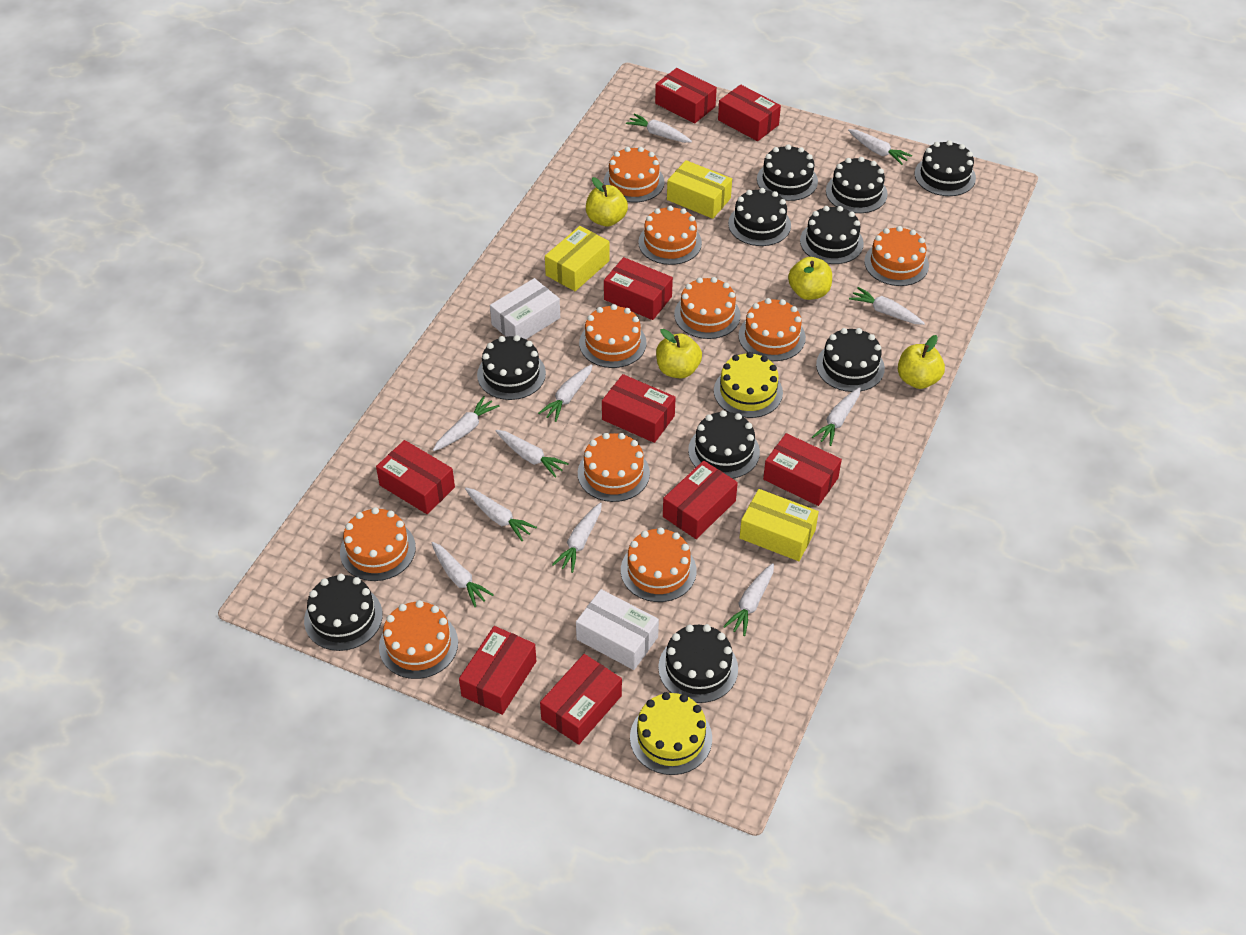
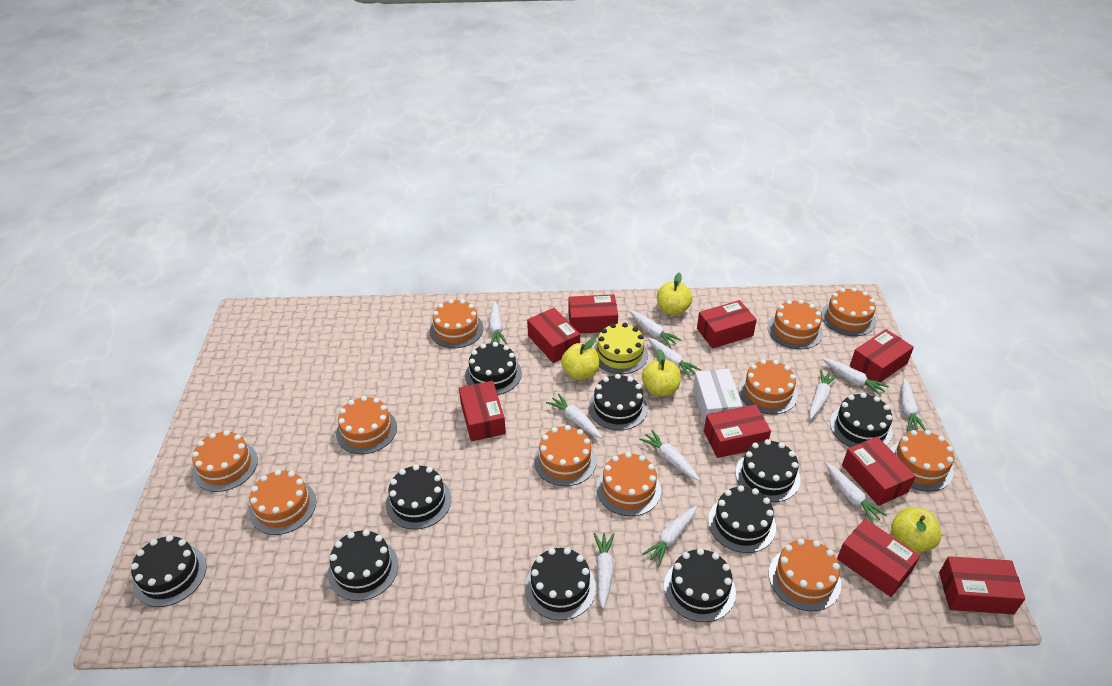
orange cake: [340,507,416,581] [379,600,458,679] [578,433,650,502] [579,304,647,368] [603,147,665,203] [621,527,697,602] [638,206,702,265] [674,277,740,339] [739,298,806,361] [864,226,929,286] = 10 -> [192,430,258,492] [249,470,316,535] [336,396,397,454] [430,299,483,348] [534,425,597,486] [597,452,661,516] [739,359,798,414] [768,300,823,349] [769,538,841,611] [821,288,876,336] [890,430,954,491] = 11
white box: [490,278,560,339] [576,589,659,670] = 2 -> [693,369,743,425] = 1
yellow box: [545,226,610,291] [667,160,732,219] [740,489,819,561] = 3 -> none = 0
yellow cake: [630,692,712,775] [714,352,783,418] = 2 -> [594,323,648,374] = 1

